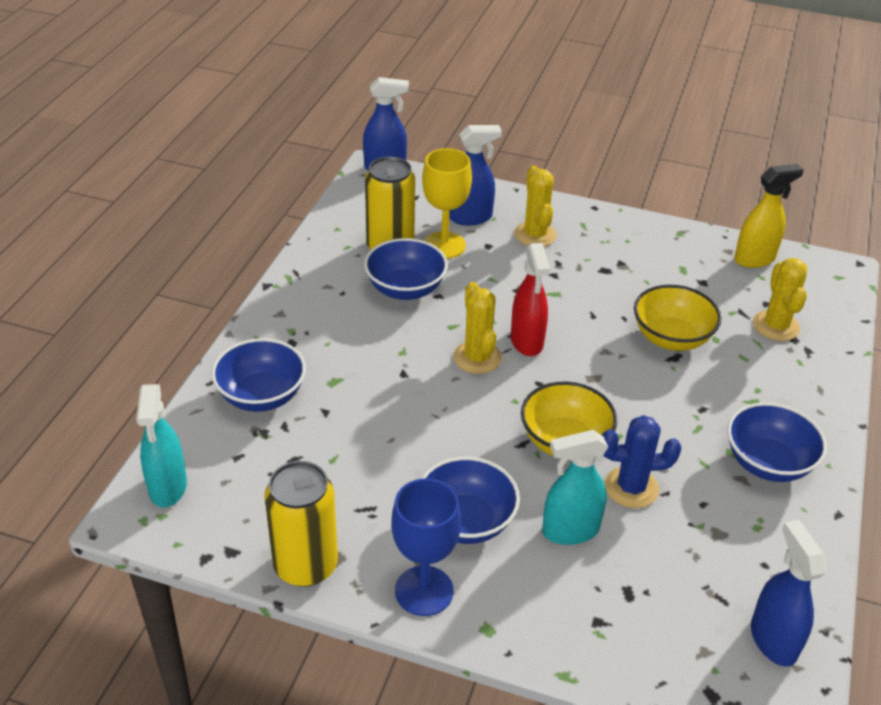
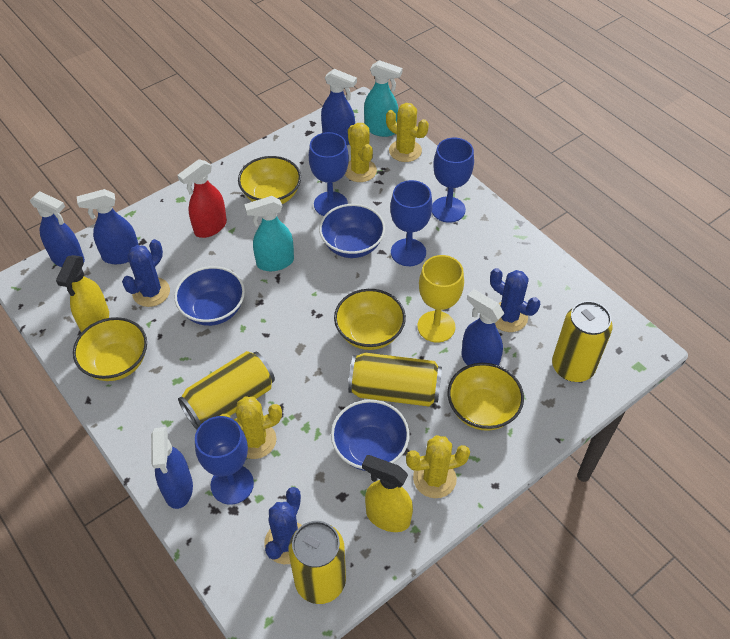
blue bowl: [211,338,306,412] [364,238,448,300] [421,457,520,544] [727,402,827,482] = 4 -> [174,266,245,326] [319,204,385,258] [331,400,410,471] = 3
blue cactus: [602,415,682,508] = 1 -> [122,239,170,307] [264,487,302,564] [490,268,540,332] = 3
blue goblet: [391,478,461,616] = 1 -> [195,416,254,505] [309,132,349,216] [390,180,433,266] [432,138,474,223] = 4
blue spray bottle: [363,77,409,171] [449,125,502,226] [751,520,827,667] = 3 -> [30,191,85,267] [77,189,139,264] [151,427,193,509] [321,69,357,145] [461,289,504,366] = 5
yellow bowl: [521,382,617,456] [634,285,722,351] = 2 -> [73,317,147,381] [238,156,301,204] [334,289,406,350] [448,363,524,431] = 4
yellow cactus: [453,282,502,374] [514,166,557,246] [753,258,807,341] = 3 -> [220,397,282,459] [345,123,377,182] [386,103,429,162] [406,435,470,498] = 4
yellow can: [264,461,338,587] [365,157,415,249] = 2 -> [178,351,275,429] [289,521,346,604] [348,353,442,407] [552,301,613,382] = 4
yellow spray bottle: [734,164,804,268] = 1 -> [56,255,109,332] [362,455,413,532] = 2

